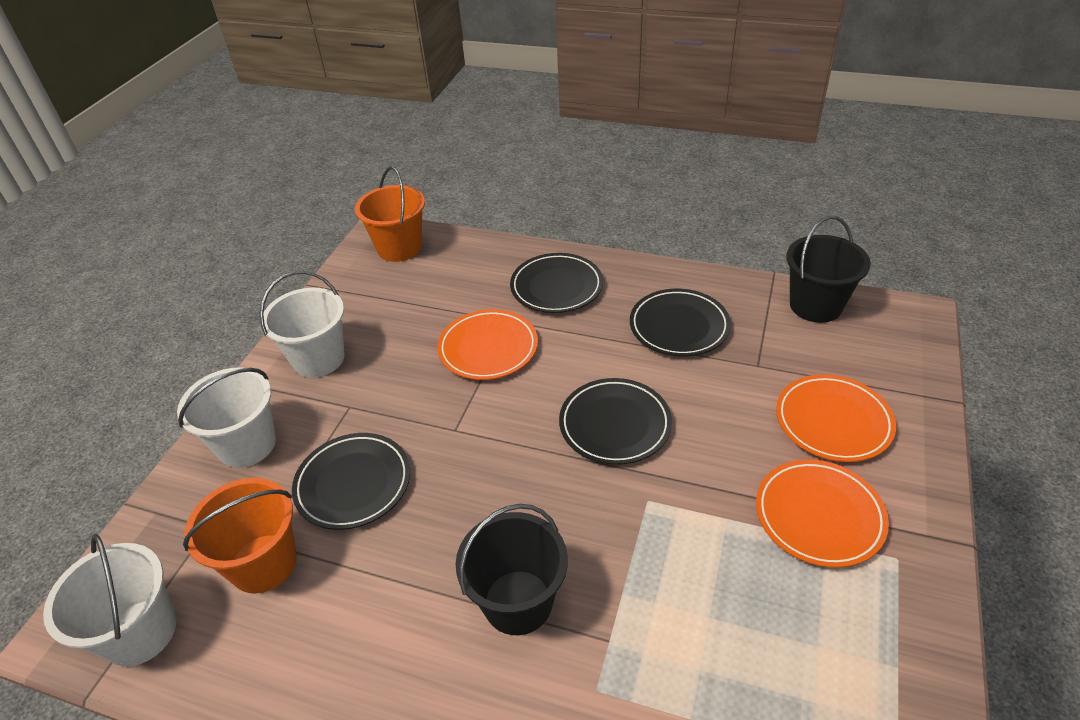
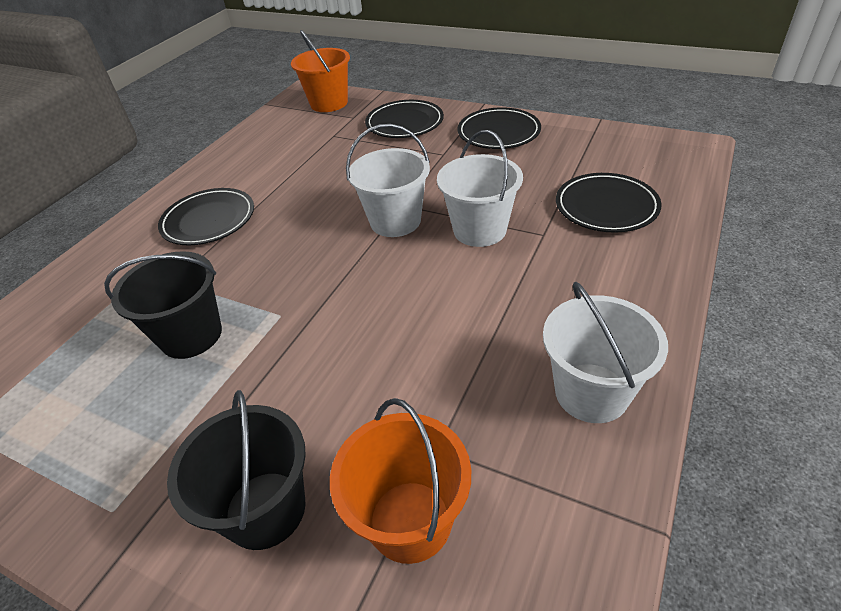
orange plate: [437,309,538,380] [756,459,889,568] [776,374,896,462] = 3 -> none = 0

